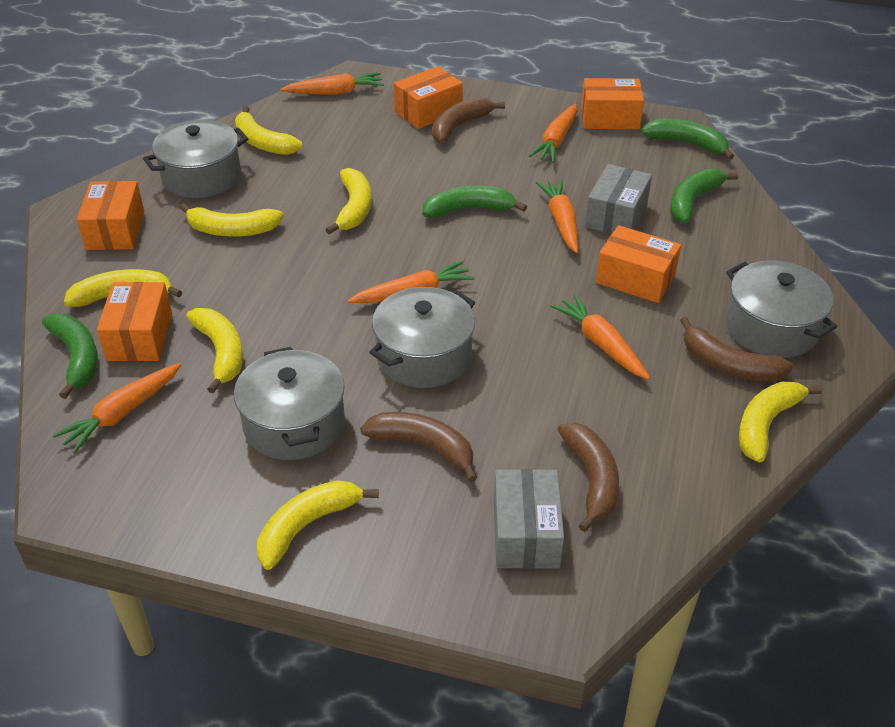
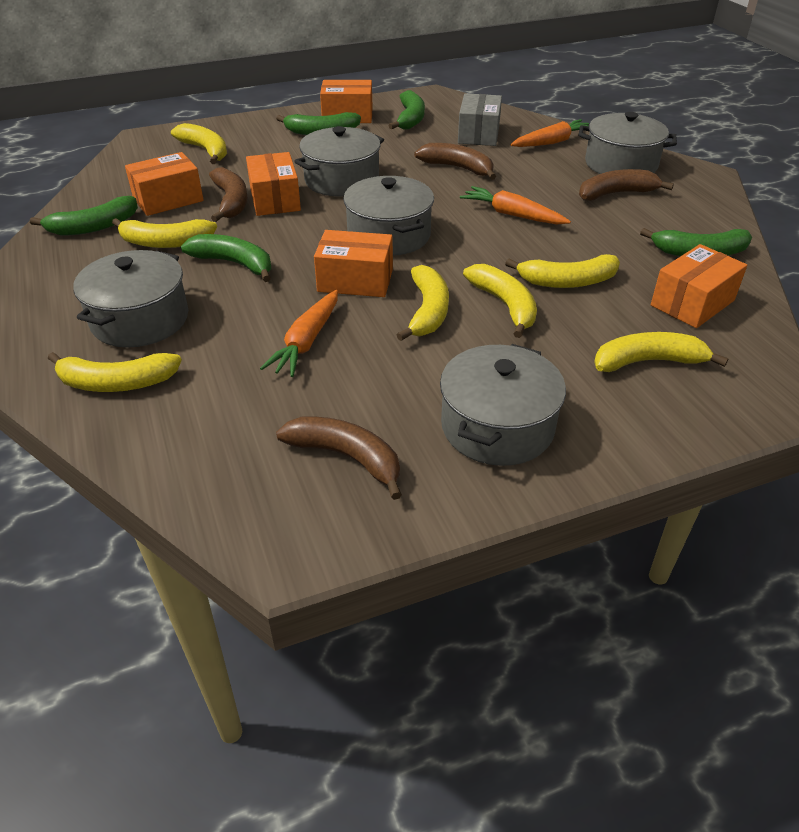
green banana: [42,314,98,399] [422,185,527,218] [641,118,734,160] [670,168,738,223] = 4 -> [30,196,138,236] [181,234,272,282] [276,112,361,135] [388,90,425,130] [640,228,752,256] = 5
grey box: [494,469,564,569] [585,164,652,234] = 2 -> [458,93,502,146] = 1
grey pot: [143,120,248,198] [234,347,345,460] [369,287,475,388] [726,260,837,358] = 4 -> [73,250,188,347] [294,126,384,197] [343,176,434,256] [440,344,566,466] [579,112,677,174] = 5
orange carrot: [53,363,181,453] [280,73,384,95] [348,261,474,303] [529,104,577,162] [536,179,578,253] [551,294,650,380] = 6 -> [260,290,338,377] [460,186,571,224] [511,119,589,147] = 3

